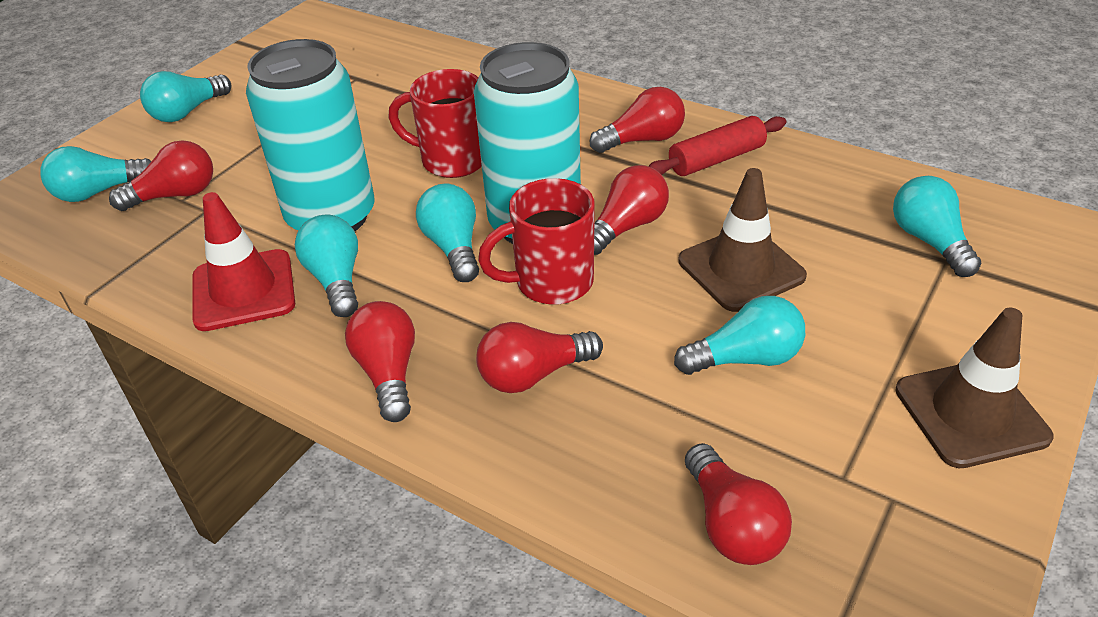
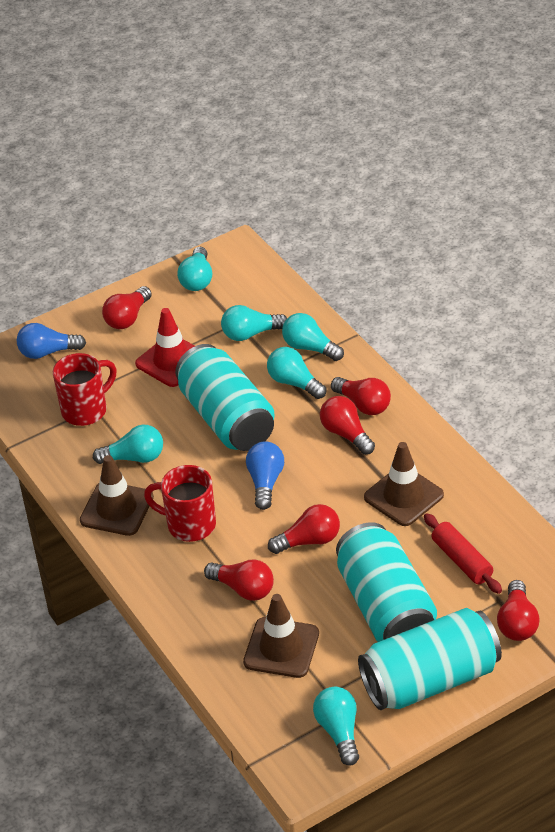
blue light bulb: none = 0 -> [17,323,86,359] [246,441,284,510] = 2
brown traffic cone: [678,168,807,312] [895,307,1053,468] = 2 -> [80,455,154,536] [243,594,319,678] [364,442,444,526] = 3
turquoise can: [246,39,375,231] [474,42,581,244] = 2 -> [175,344,275,451] [336,522,437,642] [358,608,502,710] = 3

